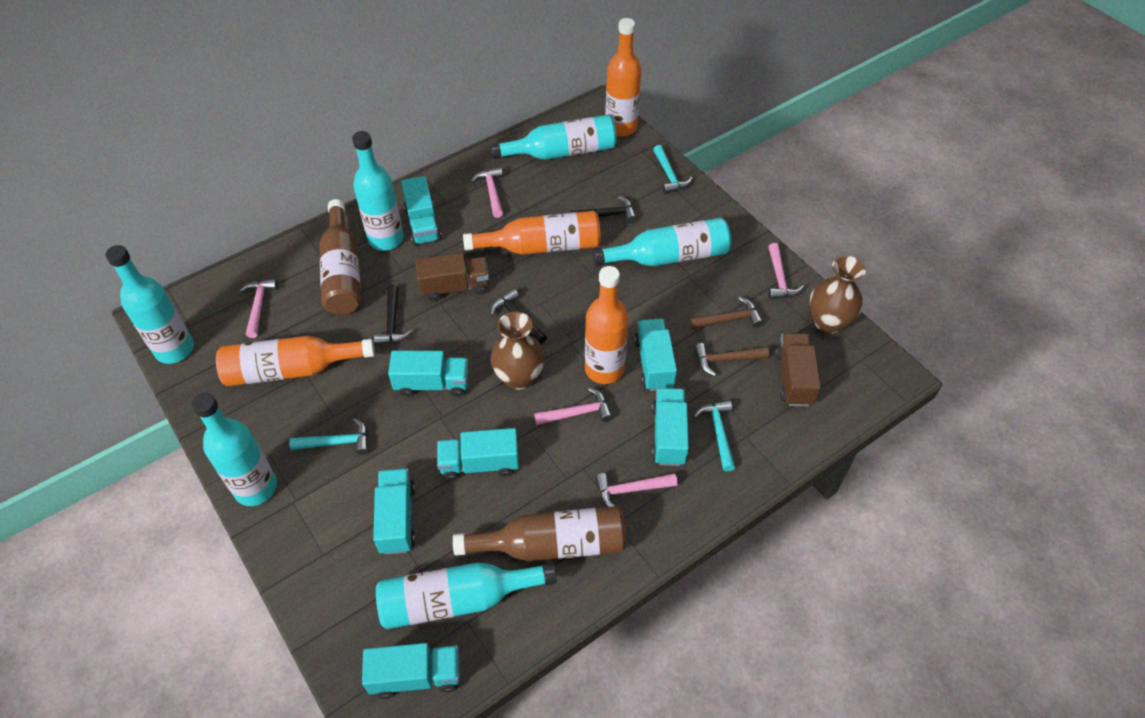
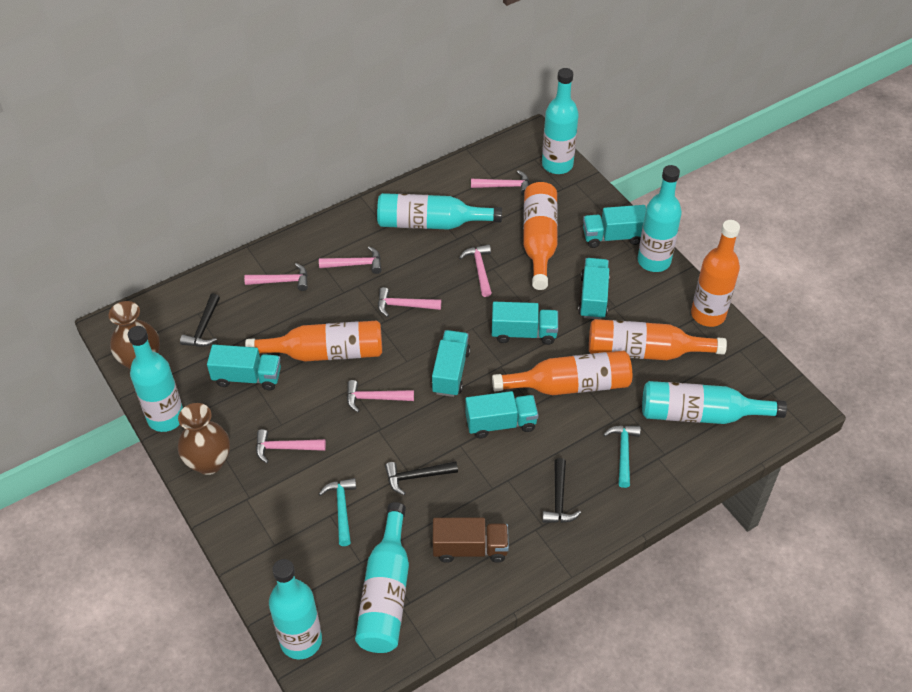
brown bottle: [319,199,361,315] [453,506,626,561] = 2 -> none = 0
brown hammer: [690,297,763,329] [694,343,769,377] = 2 -> none = 0
brown truck: [415,253,489,302] [775,333,821,406] = 2 -> [433,518,509,563] = 1
orange bottle: [216,336,375,386] [463,211,601,255] [585,266,629,384] [605,18,641,137] = 4 -> [245,321,382,361] [492,351,632,395] [523,182,558,290] [589,319,727,360] [691,220,740,327] = 5
pink hammer: [239,279,278,338] [471,167,503,218] [534,388,613,425] [595,473,677,507] [768,243,804,299] = 5 -> [244,263,308,291] [256,429,326,463] [319,246,382,274] [347,380,414,412] [378,287,441,317] [459,244,492,297] [471,170,529,195] = 7
turquoise bottle: [105,245,194,364] [191,393,277,506] [352,131,404,251] [376,562,557,629] [490,115,617,160] [592,218,731,266] = 6 -> [128,326,183,432] [269,559,322,659] [355,502,409,653] [377,193,502,230] [542,68,579,174] [637,165,682,272] [642,381,787,424] = 7
turquoise hammer: [289,418,369,455] [653,145,693,194] [693,400,735,472] = 3 -> [319,478,356,546] [603,425,641,488] = 2
turquoise truck: [362,643,460,699] [373,468,415,555] [388,351,469,397] [401,176,441,245] [437,428,519,481] [634,318,677,391] [652,388,689,466] = 7 -> [207,344,281,391] [432,330,470,397] [465,391,538,438] [492,302,558,345] [578,258,610,320] [583,205,646,248] = 6

